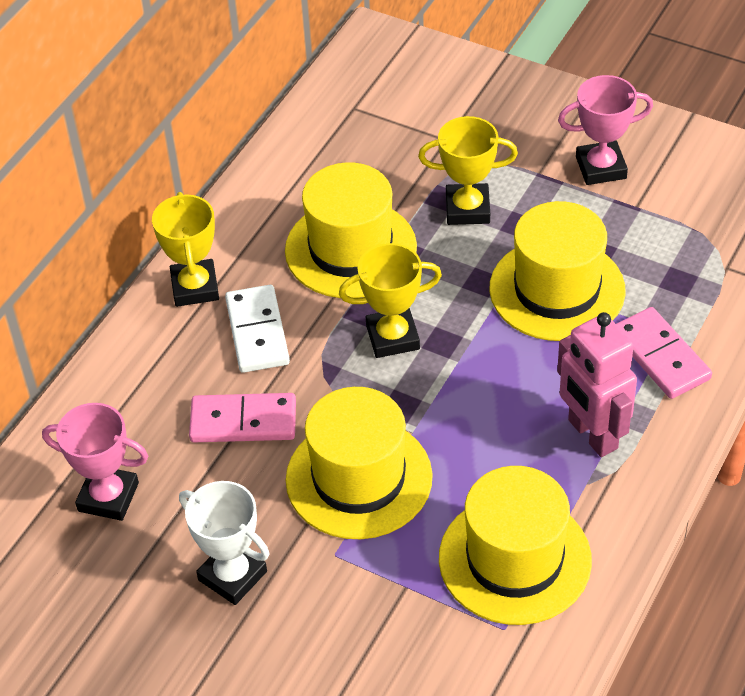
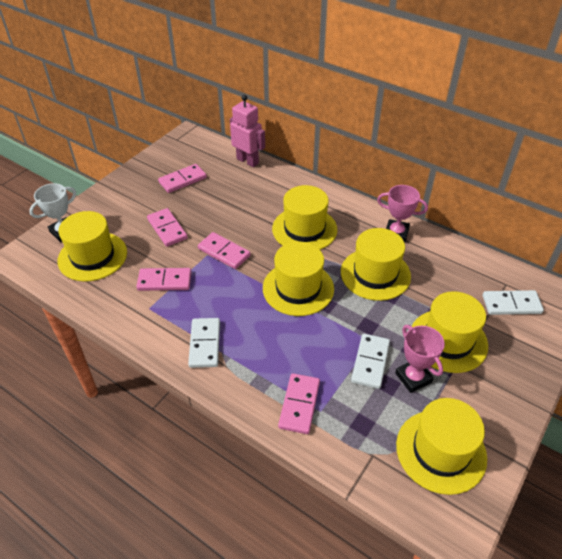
pink domino: [189,393,296,442] [616,307,712,399] = 2 -> [136,268,192,291] [147,208,188,247] [158,164,207,193] [198,232,251,269] [278,373,320,434] = 5
white domino: [225,285,290,373] = 1 -> [188,318,220,368] [351,334,390,389] [483,290,544,315] = 3
yellow hat: [285,162,417,298] [286,387,433,539] [439,466,592,625] [489,201,626,341] = 4 -> [58,211,127,282] [263,242,334,316] [272,185,337,250] [341,228,411,301] [396,398,487,495] [412,291,488,373] = 6
yellow trophy: [152,192,219,307] [339,243,442,358] [418,116,518,225] = 3 -> none = 0

